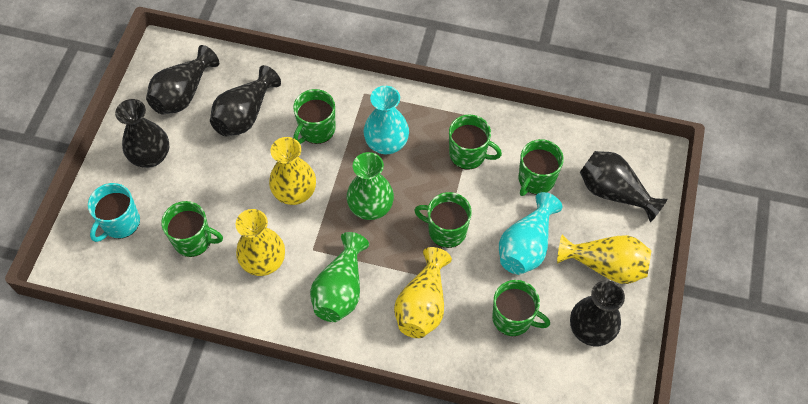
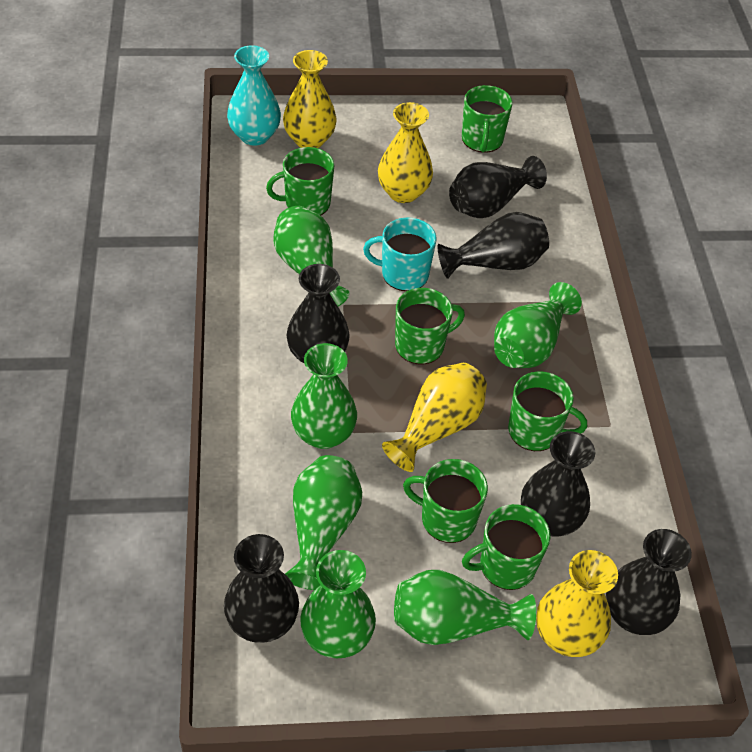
black vase: [115,99,169,168] [146,45,219,115] [210,65,281,137] [570,280,625,346] [580,151,668,223] = 5 -> [224,534,299,643] [287,264,350,363] [437,212,549,279] [449,156,547,218] [521,431,595,536] [606,529,692,635] = 6
green vase: [310,232,369,322] [347,152,394,220] = 2 -> [273,206,349,306] [285,455,362,590] [291,343,357,449] [300,550,376,658] [394,570,536,645] [494,282,582,368] = 6
turquoise vase: [363,86,409,154] [499,192,562,275] = 2 -> [227,45,281,146] = 1

